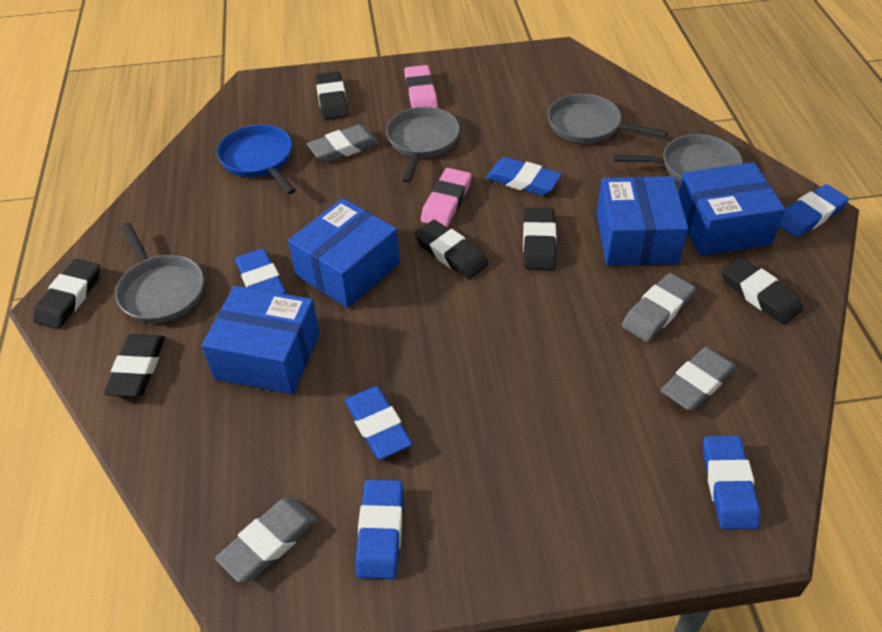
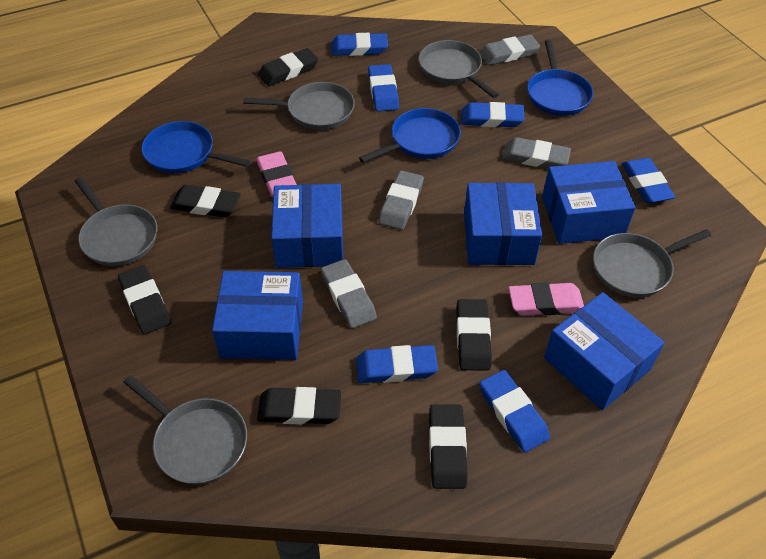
blue box: [202,286,320,394] [288,198,400,308] [597,176,688,266] [678,162,785,256] = 4 -> [212,271,303,360] [271,184,343,268] [464,182,542,265] [542,161,636,244] [544,292,665,410] = 5
blue pan: [217,125,296,194] = 1 -> [141,121,250,174] [359,108,461,163] [527,40,593,116] = 3
grey pan: [115,223,204,323] [386,107,460,183] [548,94,668,143] [613,134,743,183] = 4 -> [75,177,158,266] [123,375,247,485] [243,82,355,130] [419,40,499,98] [593,229,711,298] = 5

